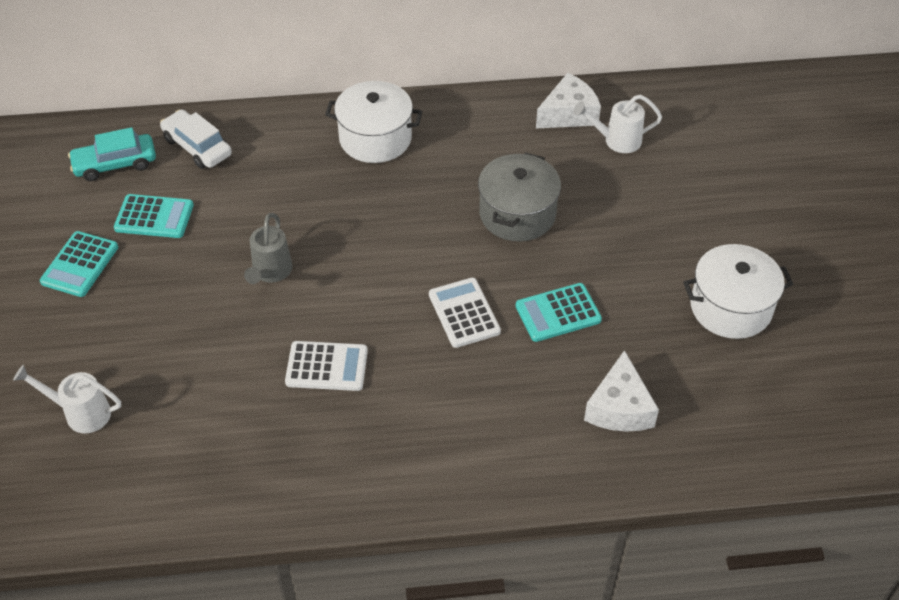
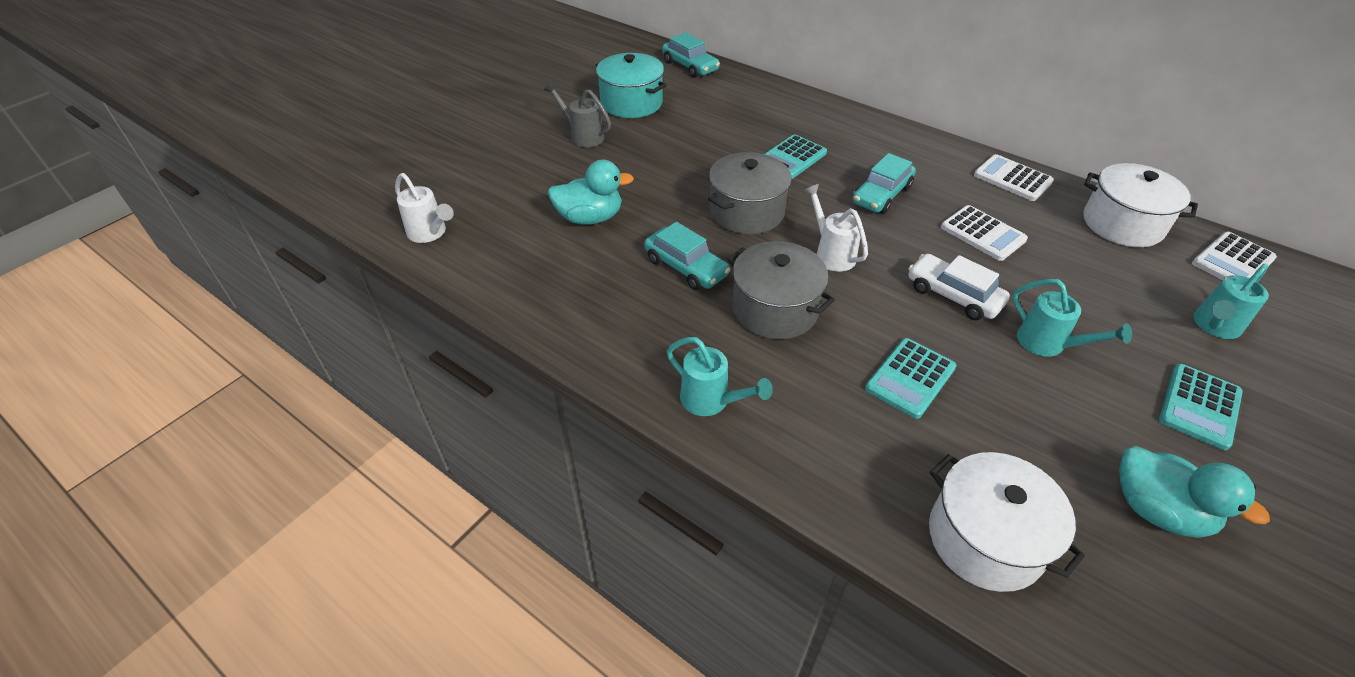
grey pot: [478,152,561,241] = 1 -> [708,152,791,234] [727,241,835,339] = 2
turquoise car: [68,127,156,181] = 1 -> [644,222,731,290] [662,32,720,78] [852,153,916,214] = 3
turquoise duck: none = 0 -> [548,160,634,224] [1119,446,1270,538] = 2
turquoise pot: none = 0 -> [596,53,667,118] = 1
turquoise watering can: none = 0 -> [667,337,773,416] [1012,279,1132,357] [1193,264,1269,339] = 3
white calculator: [285,341,368,391] [429,277,501,348] = 2 -> [941,205,1028,261] [974,154,1054,201] [1192,232,1277,280] = 3
white cheese: [536,73,601,128] [584,350,659,432] = 2 -> none = 0

